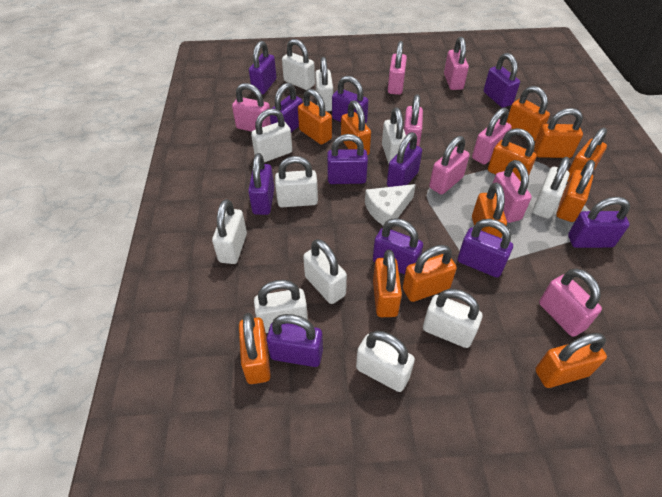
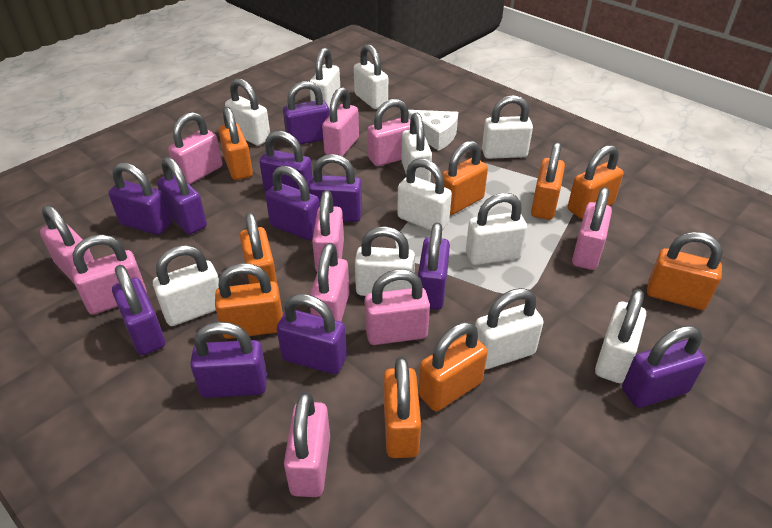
orange padlock: [239,313,271,384] [298,89,332,145] [341,100,371,155] [373,250,402,317] [403,245,457,302] [472,182,507,238] [488,128,537,181] [506,86,550,141] [534,108,583,158] [535,333,607,388] [556,160,595,222] [568,128,607,181] = 12 -> [215,263,283,339] [219,107,253,180] [240,212,278,285] [384,356,421,458] [419,322,488,411] [442,141,488,215] [531,142,565,220] [568,145,623,219] [647,232,723,310] = 9
pink padlock: [232,83,271,132] [388,41,407,95] [403,94,423,146] [429,136,470,194] [444,37,469,90] [472,108,512,165] [492,160,532,223] [539,268,602,337] = 8 -> [40,205,94,283] [72,234,147,315] [168,112,223,184] [284,392,330,497] [310,243,350,322] [312,191,344,272] [322,87,359,157] [365,269,430,345] [368,99,410,166] [572,187,612,270] = 10

